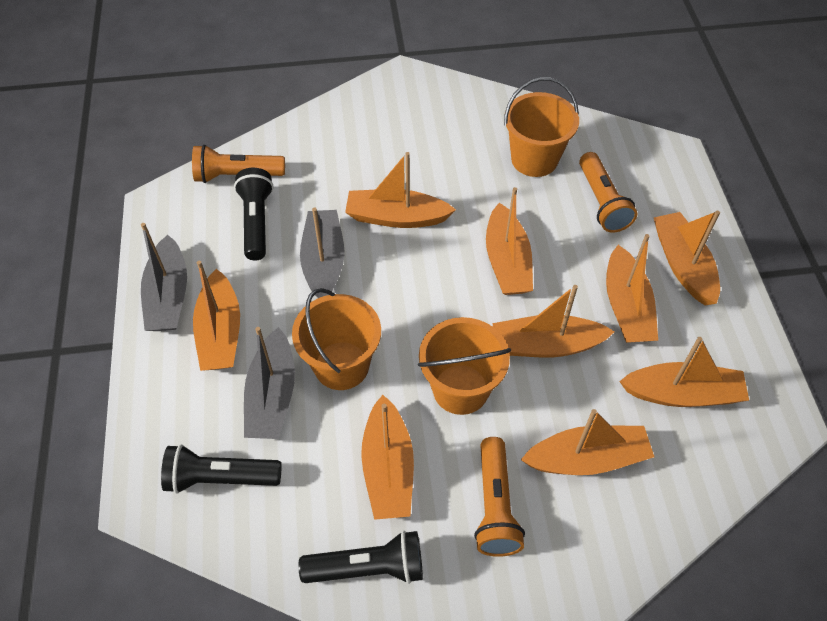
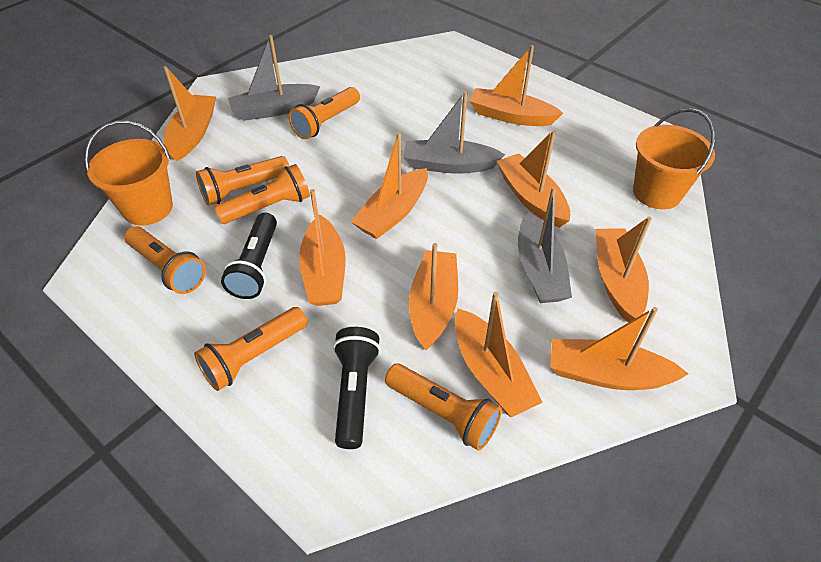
black flashlight: [161,444,282,494] [234,168,273,260] [298,531,423,584] = 3 -> [221,213,277,299] [333,327,381,449] = 2
orange bucket: [292,288,381,390] [418,317,511,415] [504,77,579,177] = 3 -> [84,120,173,226] [633,108,715,209] = 2
orange flashlight: [192,145,285,183] [474,437,525,557] [579,152,637,233] = 3 -> [124,226,206,294] [194,307,308,391] [196,156,289,206] [214,164,310,224] [289,87,360,139] [385,364,502,451] = 6

